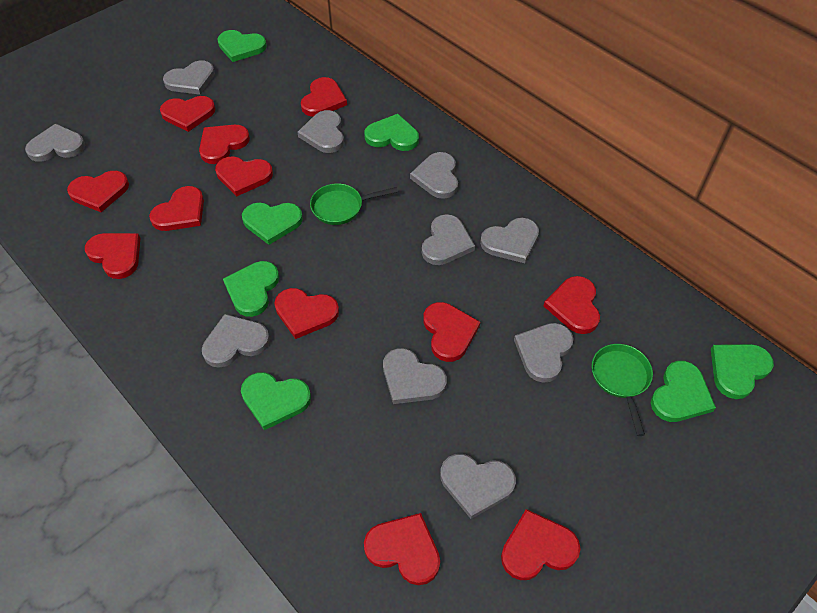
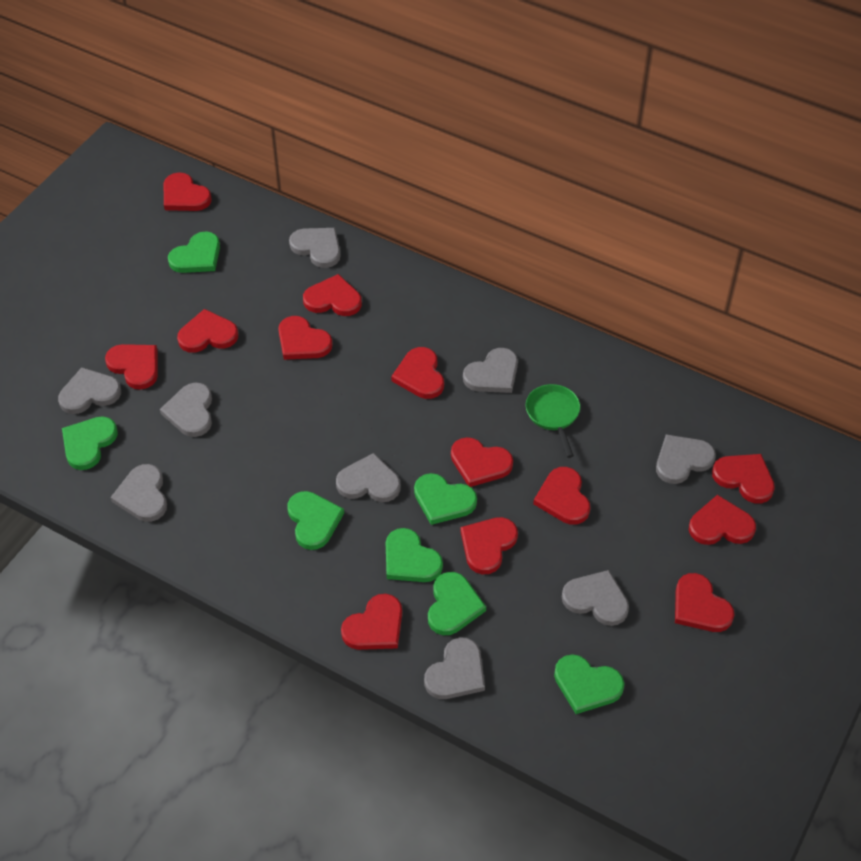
green pan: [310,183,398,225] [592,344,653,436] = 2 -> [526,384,580,458] = 1
grey heart: [25,124,85,162] [163,60,215,95] [202,314,270,368] [297,110,344,153] [383,348,447,404] [410,152,458,199] [422,214,475,265] [440,454,516,519] [480,218,539,263] [514,323,574,383] = 10 -> [58,367,121,414] [110,464,167,522] [160,383,212,437] [289,228,341,268] [336,453,401,502] [424,637,485,699] [463,348,518,393] [562,570,629,626] [656,434,716,484] = 9
red heart: [67,171,129,212] [85,233,140,279] [149,186,204,231] [160,96,216,132] [199,125,250,164] [215,156,273,197] [274,288,339,339] [301,77,347,117] [364,513,440,585] [423,302,480,362] [501,509,581,580] [544,276,600,334] = 12 -> [105,344,158,390] [164,172,212,211] [177,309,239,353] [278,316,333,360] [303,274,362,316] [341,594,402,650] [391,347,444,399] [451,437,513,487] [460,517,518,574] [533,467,590,525] [675,573,734,632] [689,495,756,545] [712,454,775,504] = 13

